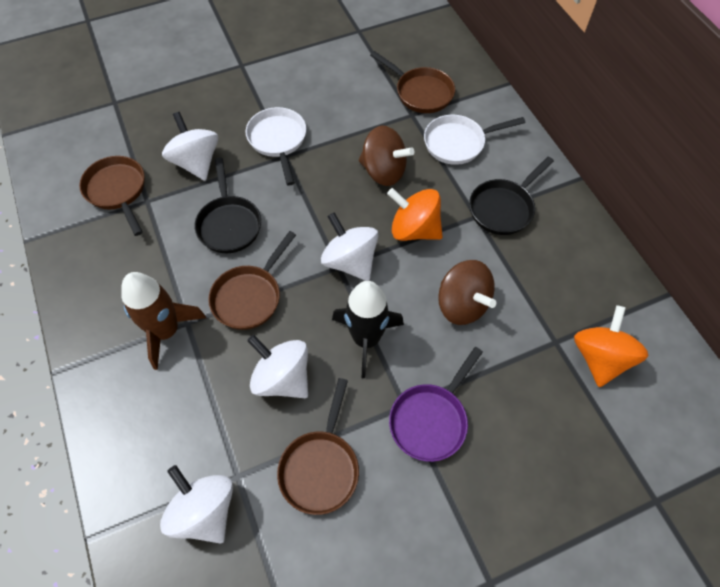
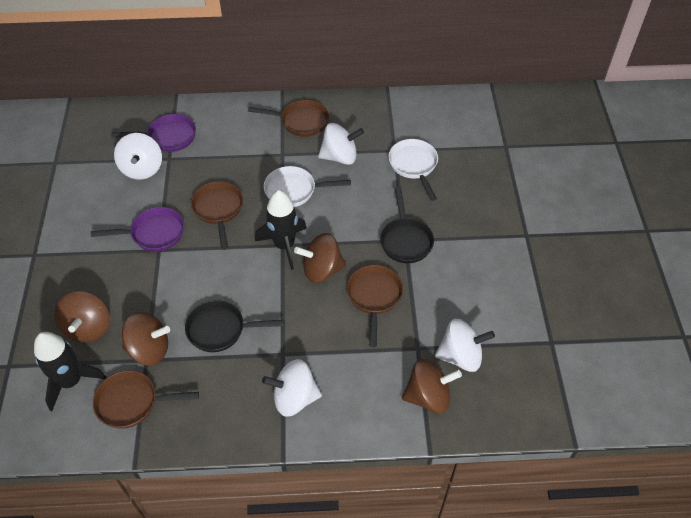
black rocket: [332,281,404,378] = 1 -> [34,332,106,411] [255,190,307,270] = 2
brown rocket: [121,272,206,370] = 1 -> none = 0
brown spinning top: [359,125,414,186] [438,260,497,325] = 2 -> [55,291,110,342] [122,312,170,366] [294,233,346,283] [402,359,462,414] = 4
orange spinning top: [387,188,443,241] [574,305,648,387] = 2 -> none = 0
purple pan: [389,347,483,462] = 1 -> [91,207,184,252] [111,114,196,152] = 2

